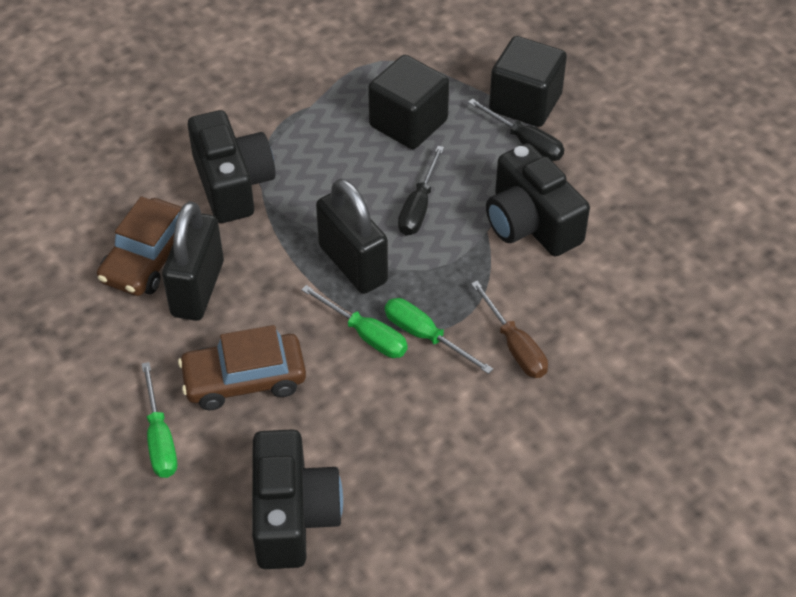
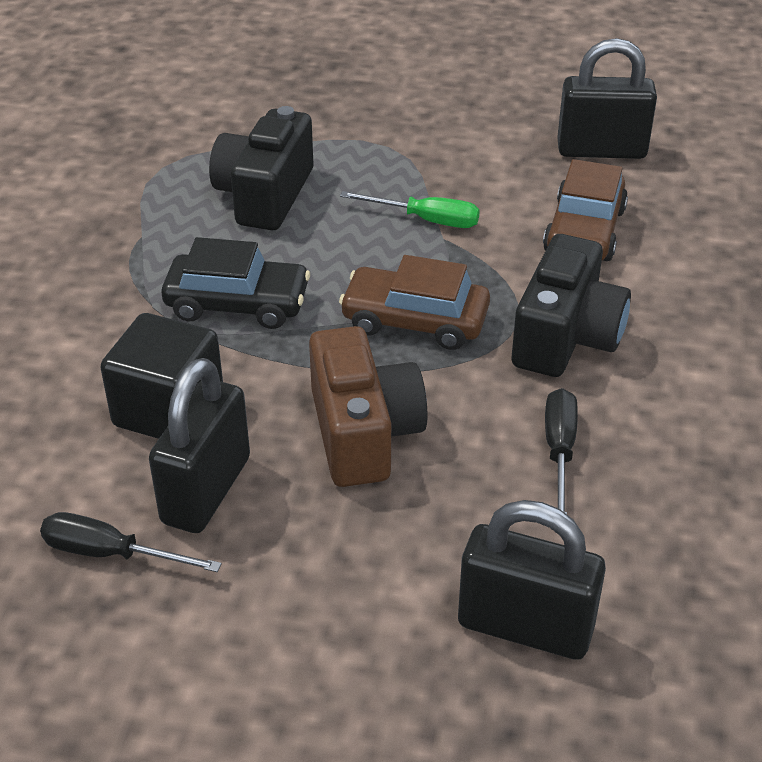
black camera: [188,110,276,223] [252,429,343,569] [486,143,590,256] = 3 -> [209,106,313,230] [512,234,631,377] = 2
black car: none = 0 -> [161,237,310,329] = 1
black cube: [368,55,449,149] [489,36,567,127] = 2 -> [100,313,223,439] = 1
black padlock: [162,201,224,321] [316,179,388,294] = 2 -> [149,358,250,533] [458,500,606,660] [557,38,657,159] = 3
brown camera: none = 0 -> [309,326,427,487] = 1
brown screwdriver: [471,281,548,378] = 1 -> none = 0
green screwdriver: [142,362,177,478] [301,285,408,358] [385,298,493,374] = 3 -> [340,191,480,228] = 1

